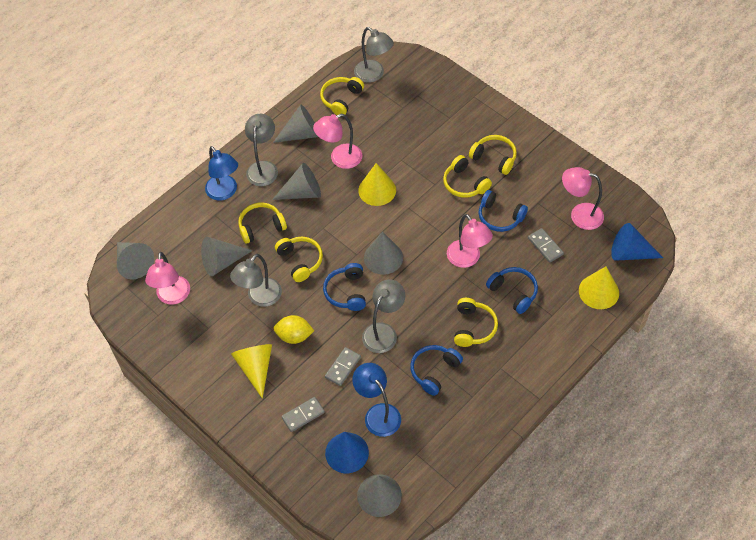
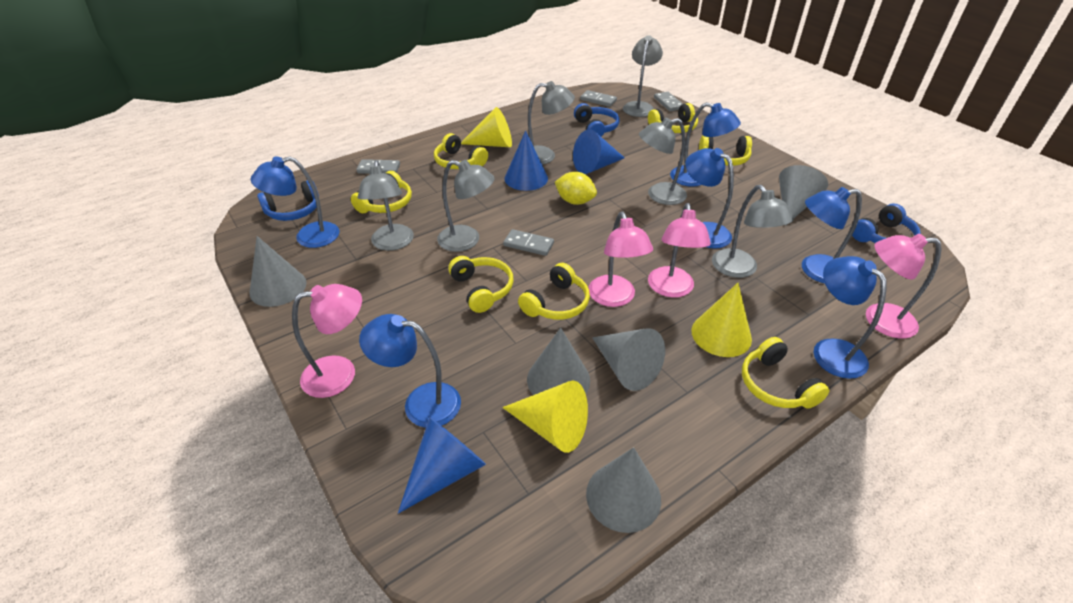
blue cone: [325,432,369,473] [611,223,663,261] = 2 -> [398,417,486,514] [504,130,548,191] [573,129,625,174] = 3
blue headphones: [323,263,366,311] [410,345,463,396] [479,190,528,232] [486,267,538,314] = 4 -> [257,180,319,221] [574,103,619,137] [852,203,921,243] = 3
blue lamp: [205,146,238,200] [352,363,401,437] = 2 -> [250,156,339,248] [359,314,461,428] [670,102,741,187] [685,148,734,249] [802,187,862,283] [814,256,887,379] = 6
grey cone: [117,242,154,279] [201,237,253,276] [272,163,321,200] [273,105,318,143] [357,474,402,517] [364,231,403,275] = 6 -> [250,236,306,307] [527,328,590,395] [586,447,661,533] [592,328,665,391] [779,165,828,226] = 5
grey domino: [281,397,325,432] [325,347,361,386] [528,228,564,263] = 3 -> [356,159,400,174] [503,229,554,256] [580,90,617,107] [654,92,683,111] = 4
grey lamp: [230,254,282,307] [245,114,278,186] [354,27,394,83] [362,279,405,353] = 4 -> [358,160,414,251] [437,160,495,252] [528,81,575,165] [623,35,663,117] [639,118,687,205] [712,185,794,278] = 6
yellow headphones: [238,203,287,244] [275,237,323,282] [320,77,364,117] [443,155,492,198] [454,298,498,347] [469,135,517,175] = 6 -> [351,171,412,213] [434,133,488,169] [448,256,514,313] [518,263,590,320] [648,103,698,133] [699,136,752,166] [742,337,829,409] = 7

